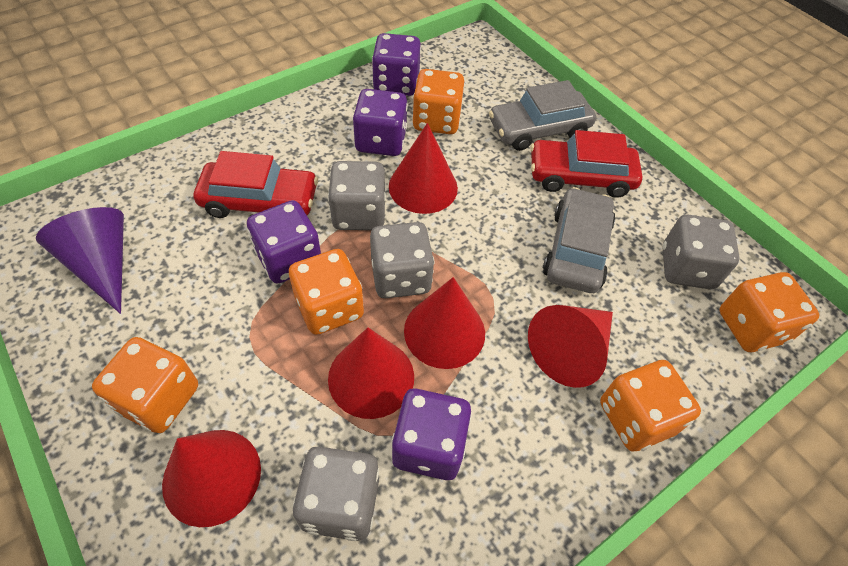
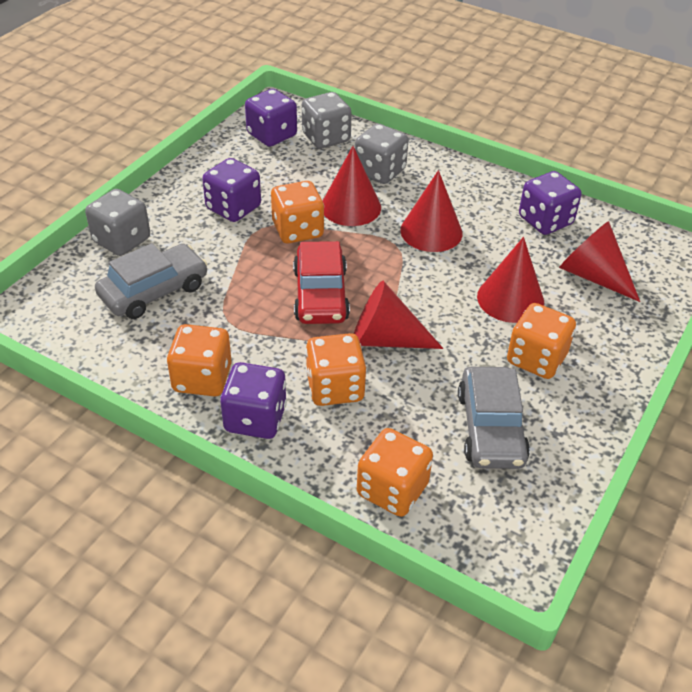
grey dice: [293,447,379,541] [328,161,386,230] [370,222,434,298] [662,215,740,289] = 4 -> [85,189,150,256] [302,92,352,149] [355,123,409,184] = 3
purple cone: [36,207,124,314] = 1 -> none = 0
red car: [194,151,318,218] [530,130,642,198] = 2 -> [293,241,350,324] = 1

